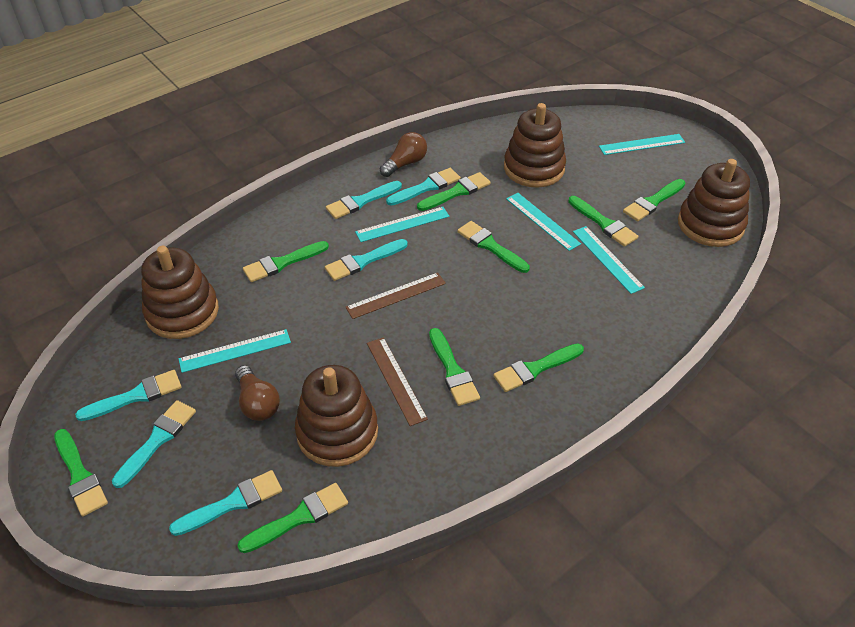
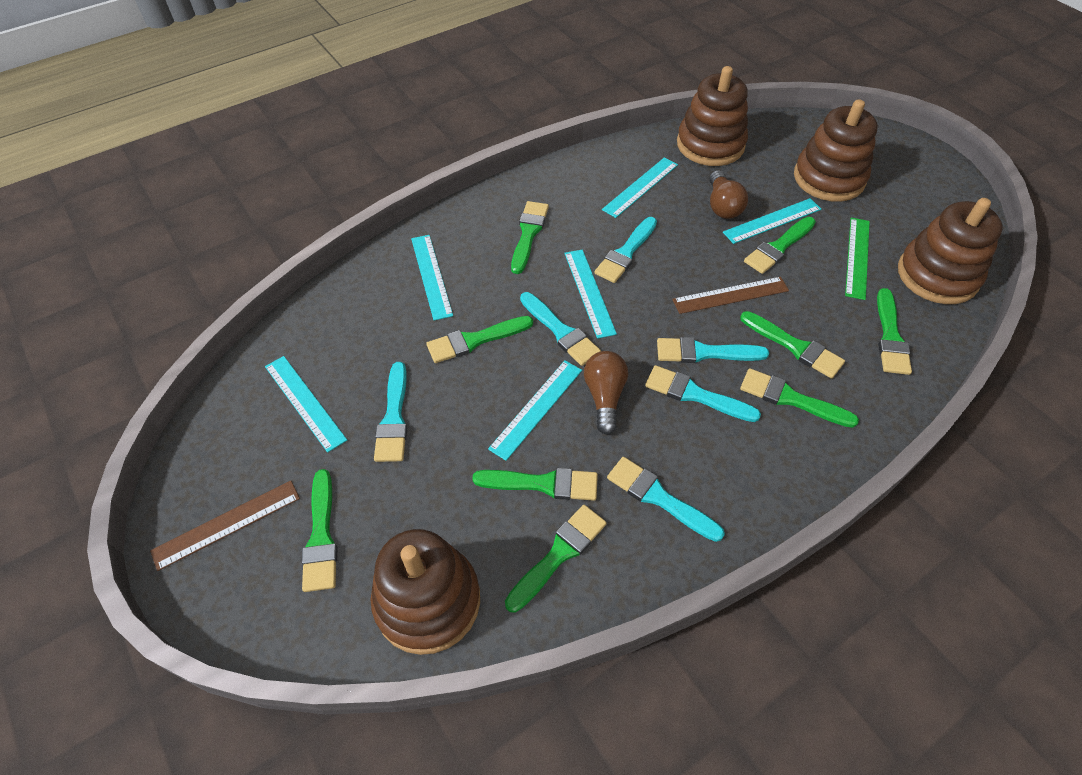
green ruler: none = 0 -> [845,218,870,300] = 1
turquoise ruler: [179,329,291,373] [355,207,449,242] [506,193,581,251] [573,226,645,294] [599,134,685,155] = 5 -> [265,356,347,452] [411,235,453,320] [488,360,582,461] [564,249,617,339] [602,157,678,218] [723,198,821,244] = 6

